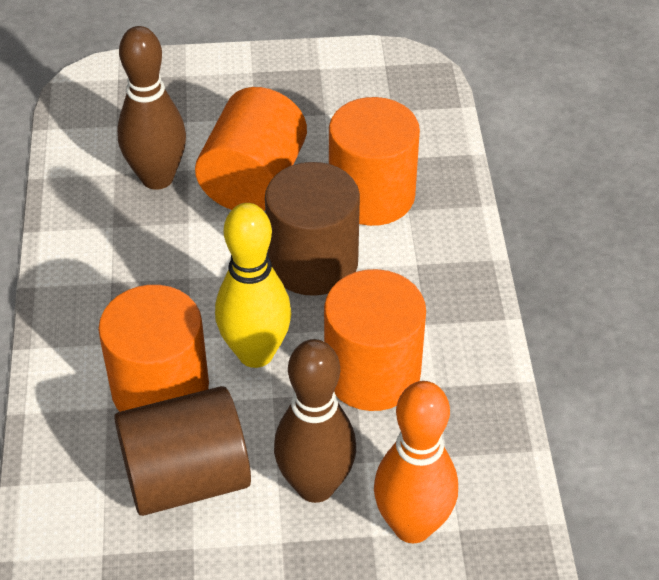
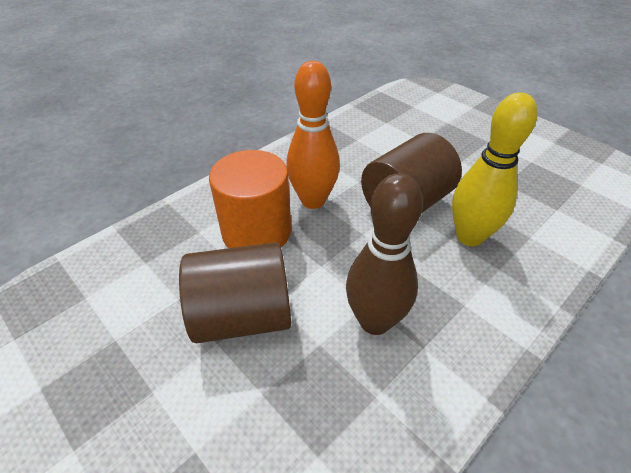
brown bowling pin: [117,26,186,190] [274,339,356,503] = 2 -> [346,173,423,335] = 1
orange cylinder: [98,285,209,412] [195,87,307,211] [324,269,426,411] [329,97,420,226] = 4 -> [209,150,291,248] = 1

